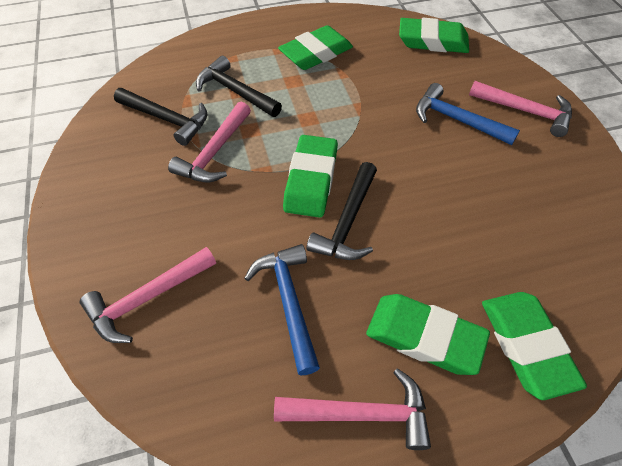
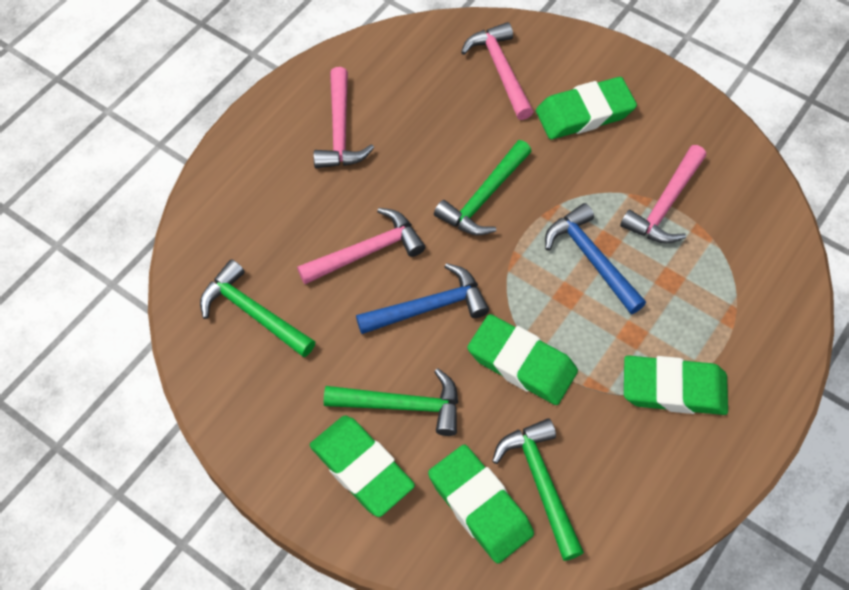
black hammer: [114,88,207,146] [196,56,282,117] [306,162,377,260] = 3 -> none = 0
green hammer: none = 0 -> [200,259,316,357] [324,368,458,436] [434,140,532,236] [492,418,584,561] = 4

